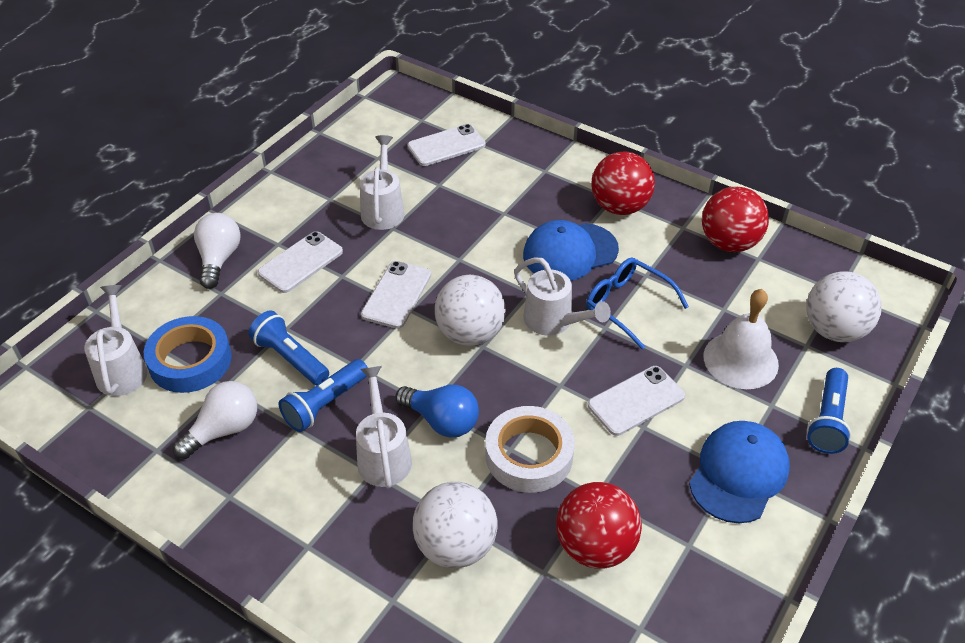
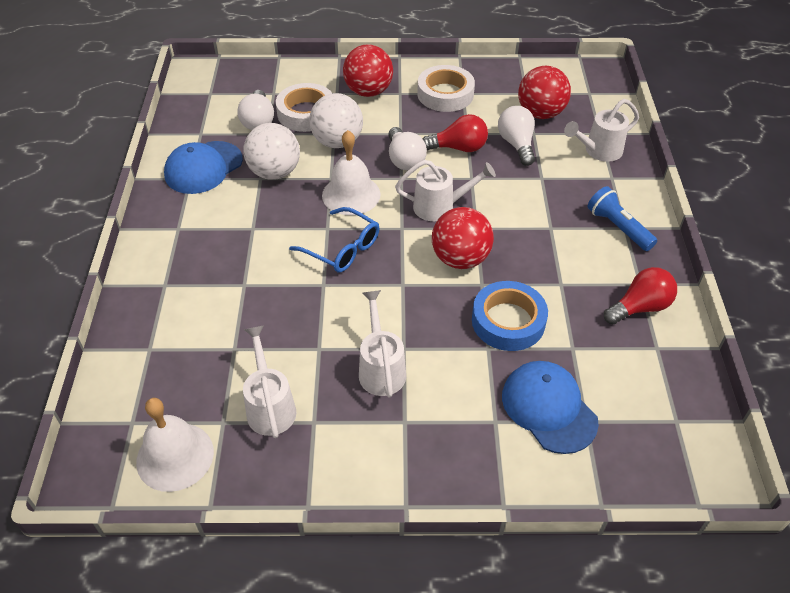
blue flashlight: [249,310,329,385] [279,359,368,432] [807,368,851,454] = 3 -> [587,186,657,251] = 1
blue light bulb: [395,385,479,437] = 1 -> none = 0
red light bulb: none = 0 -> [423,114,488,152] [604,267,677,325] = 2
white ball: [413,482,497,568] [435,275,506,346] [806,271,882,342] = 3 -> [243,123,300,180] [309,93,363,148] = 2
white bell: [704,289,779,389] = 1 -> [136,398,214,492] [322,130,381,215] = 2
white light bulb: [173,381,257,459] [194,213,241,289] = 2 -> [237,90,274,130] [388,127,427,171] [498,106,535,166] = 3
white phone: [258,231,343,293] [361,261,431,329] [408,124,486,166] [588,366,685,436] = 4 -> none = 0
white tape: [485,406,575,493] = 1 -> [276,83,332,132] [417,65,475,112] = 2

